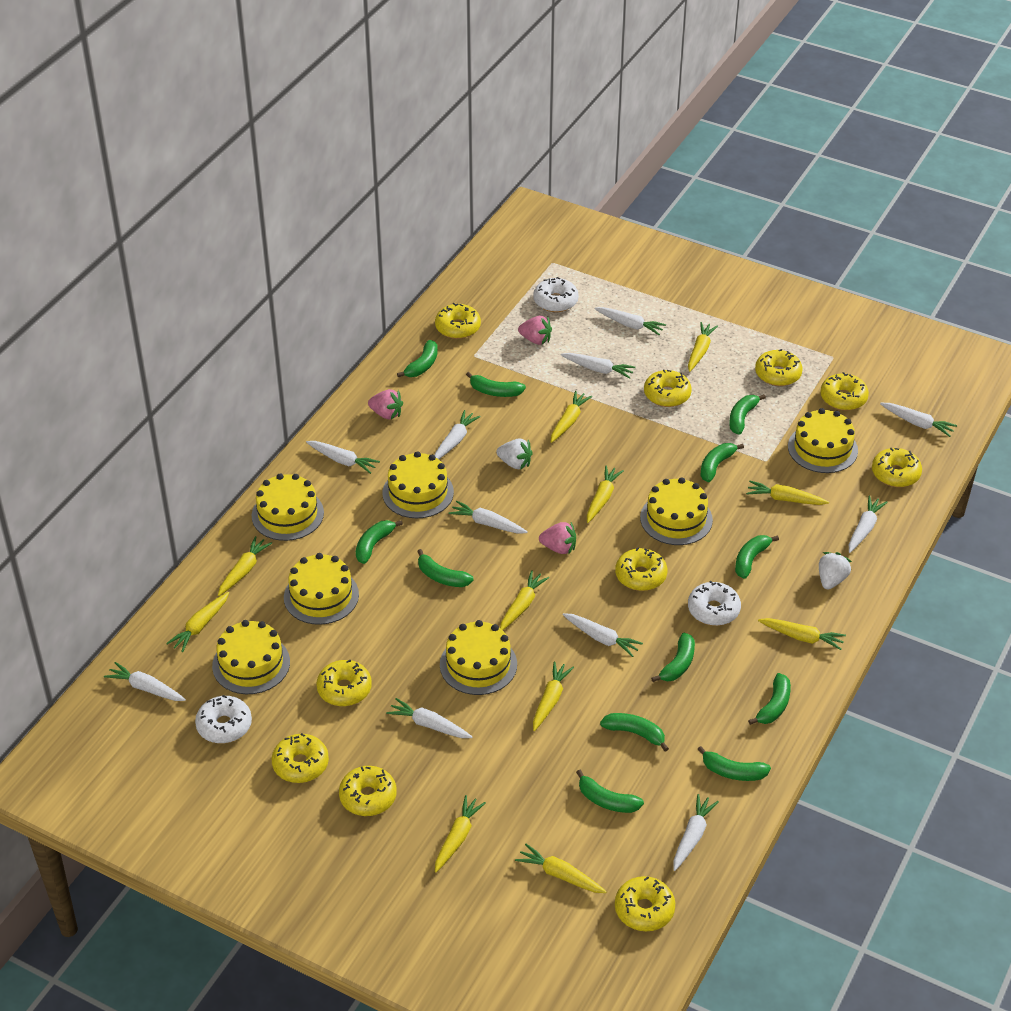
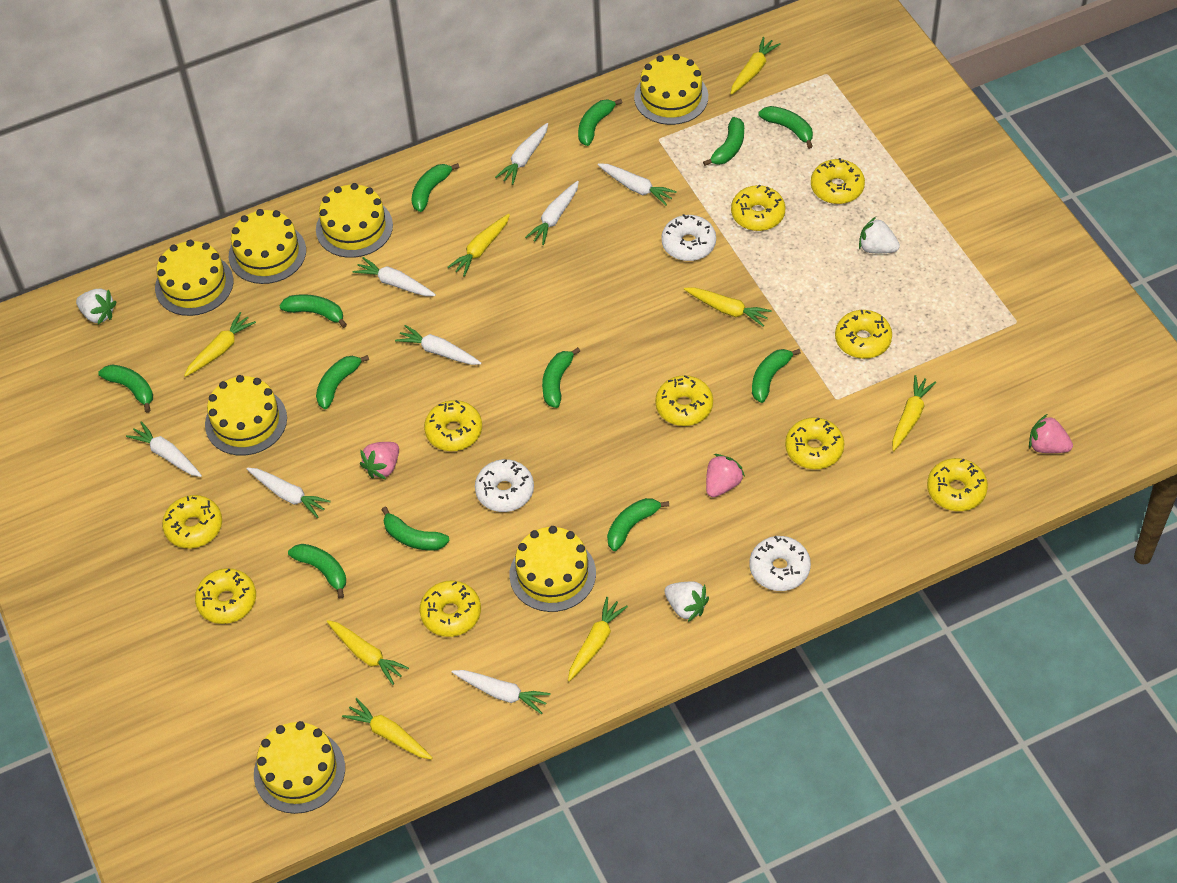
white carrot: [104,662,186,701] [306,441,380,474] [386,698,473,738] [434,410,481,459] [448,501,528,534] [560,353,636,379] [563,613,643,657] [595,307,666,335] [674,794,719,871] [849,496,888,553] [880,403,957,437] = 11 -> [126,421,202,477] [247,468,331,518] [353,257,436,296] [395,325,482,365] [452,670,551,714] [495,123,548,185] [525,181,579,245] [597,163,677,206] = 8
white strawberry: [496,439,533,470] [819,552,852,589] = 2 -> [76,289,117,325] [665,581,709,622] [859,217,900,253] = 3
yellow carrot: [166,592,229,652] [218,536,272,596] [435,795,486,872] [500,570,549,630] [515,844,607,893] [533,661,574,731] [551,391,592,443] [587,466,624,523] [688,322,718,372] [746,481,829,505] [758,618,846,650] = 11 -> [184,312,256,377] [327,620,409,685] [342,698,432,760] [448,214,510,277] [568,597,628,682] [684,287,772,327] [730,37,781,95] [892,375,936,451] = 8

